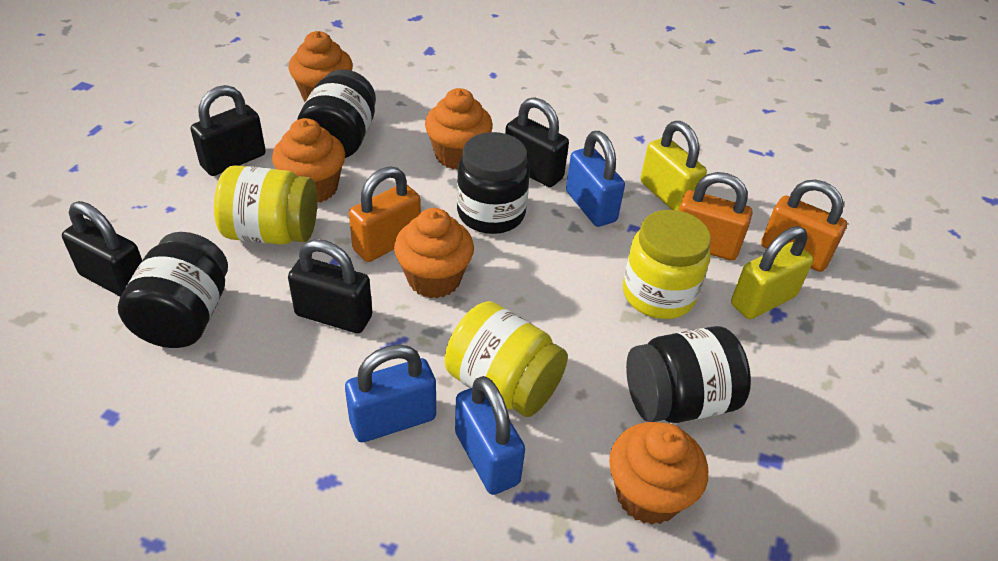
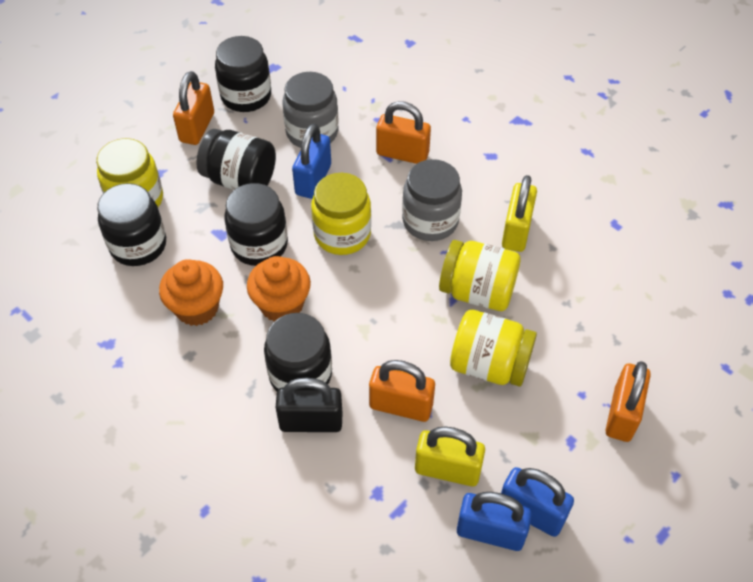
black jar: [118,232,228,348] [297,69,376,158] [457,132,530,234] [626,326,751,423] = 4 -> [97,183,166,266] [196,129,276,190] [215,36,271,112] [224,183,288,266] [264,313,332,392] = 5
black padlock: [62,201,142,297] [191,85,266,176] [288,239,372,333] [505,97,569,187] = 4 -> [276,377,342,432] = 1
grey jar: none = 0 -> [282,72,338,148] [402,159,462,241] = 2
orange cupcake: [272,118,345,202] [289,31,353,102] [394,208,474,298] [425,88,493,170] [609,422,708,525] = 5 -> [159,259,223,326] [247,256,311,321] = 2
orange padlock: [349,166,421,262] [679,172,753,261] [761,180,847,272] = 3 -> [173,71,214,145] [369,360,435,422] [376,101,431,164] [606,361,651,442] = 4
yellow jar: [214,165,317,245] [445,301,568,417] [623,210,711,319] = 3 -> [96,138,163,207] [311,173,371,255] [439,240,521,311] [450,310,537,387] = 4

